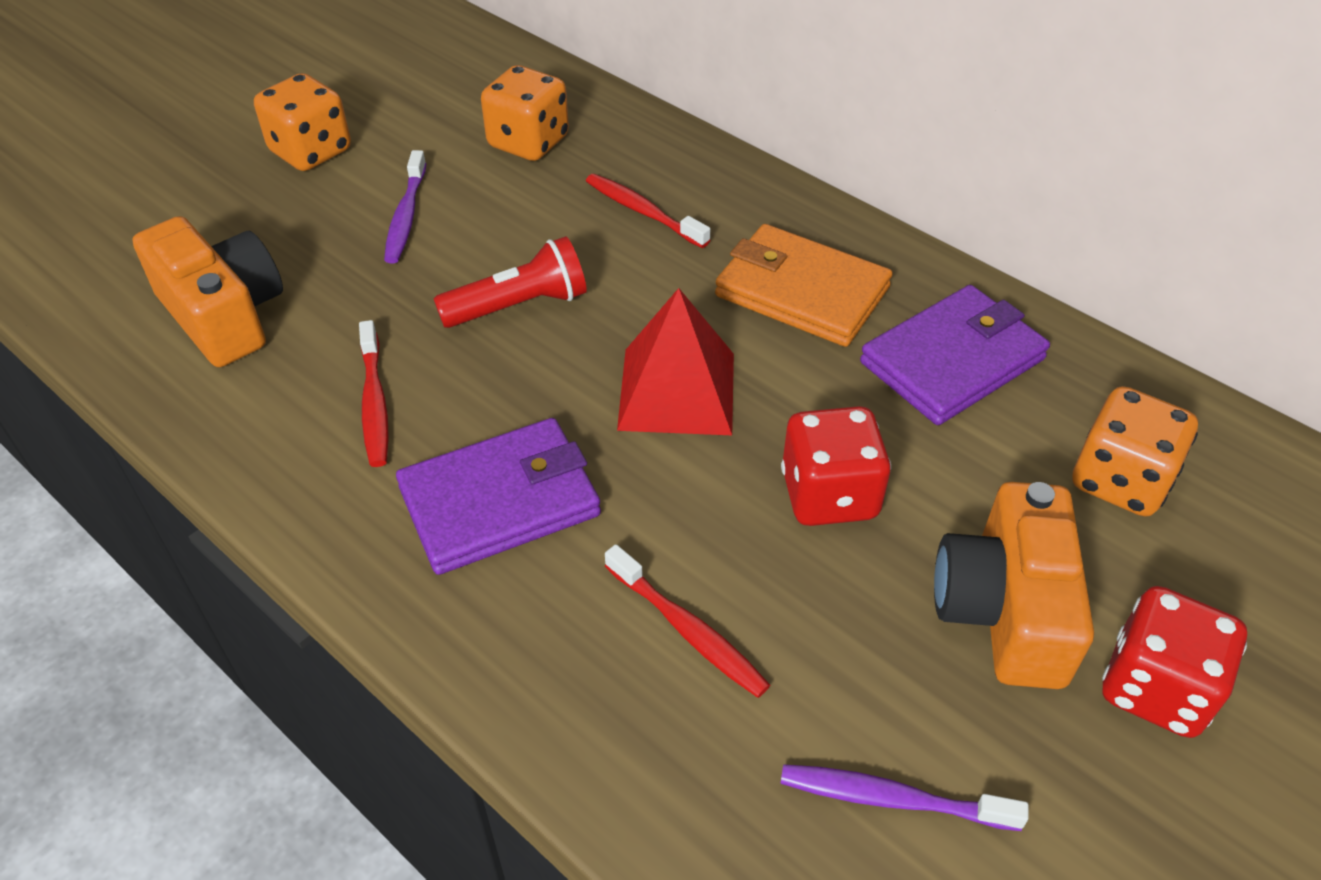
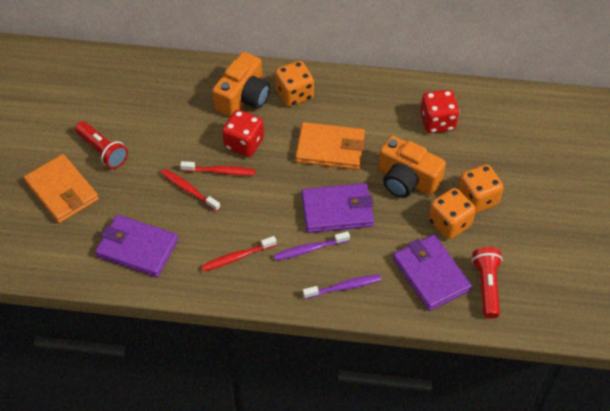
orange wallet: [715,224,893,347] = 1 -> [24,154,99,223] [295,122,365,170] = 2
purple wallet: [396,418,601,575] [860,285,1050,425] = 2 -> [95,215,178,277] [301,183,374,233] [393,235,472,311] = 3
red flashlight: [434,236,587,328] = 1 -> [75,121,128,169] [472,247,502,319] = 2
red pyramid: [617,288,734,435] = 1 -> none = 0

